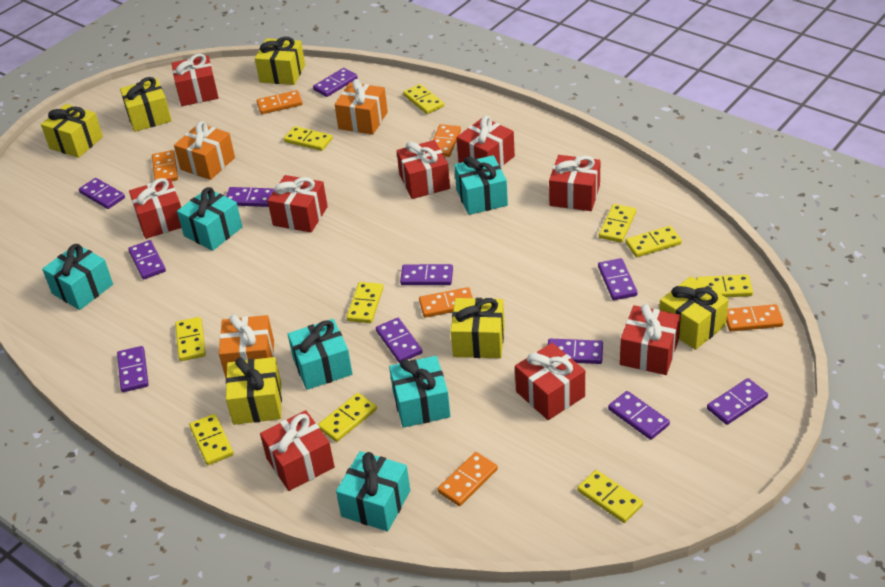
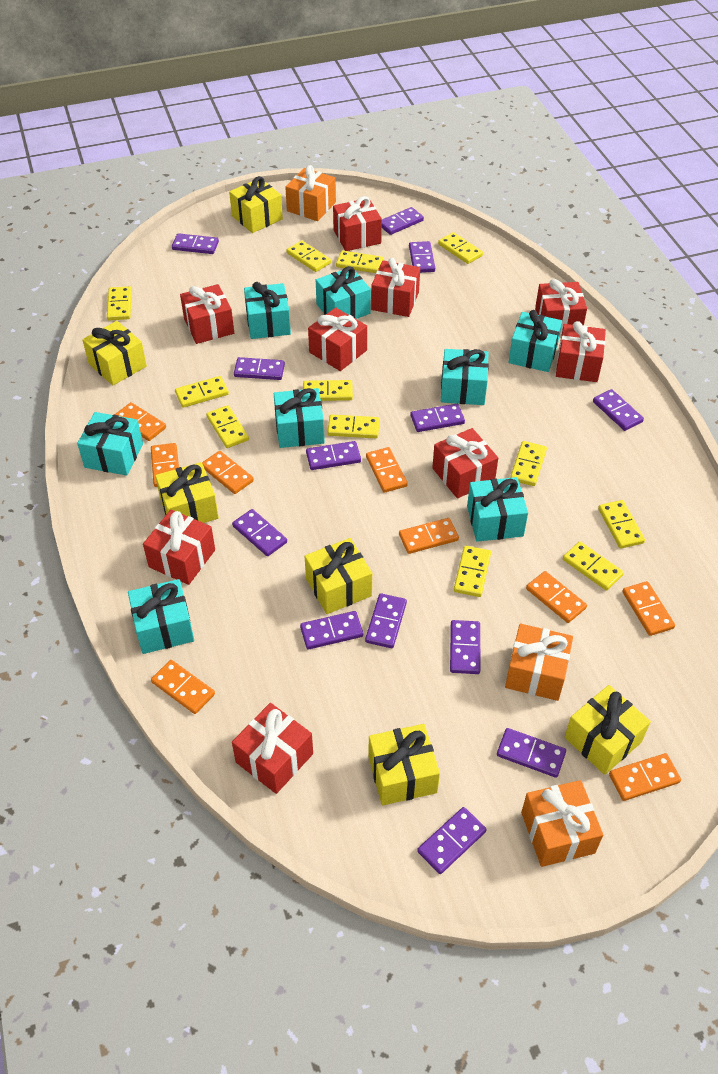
orange domino: [152,150,178,181] [257,90,303,114] [419,287,473,317] [433,124,461,157] [438,452,498,506] [726,304,784,331] = 6 -> [114,402,166,441] [151,443,179,487] [151,660,215,714] [202,451,254,494] [366,447,408,493] [399,518,459,554] [526,571,587,623] [609,753,681,801] [622,581,675,636] = 9
purple domino: [79,178,125,209] [117,346,149,392] [128,240,166,279] [226,187,274,207] [313,68,358,97] [376,318,423,363] [400,264,453,285] [548,339,603,364] [598,258,638,300] [608,391,670,440] [707,378,768,425] = 11 -> [172,233,219,254] [232,509,287,556] [234,357,285,380] [300,611,363,649] [306,441,361,470] [365,593,407,648] [382,207,424,235] [409,241,435,273] [410,404,465,432] [417,807,487,874] [450,620,480,674] [497,728,566,778] [593,389,644,431] = 13
turquoise gift: [42,244,113,310] [177,187,242,251] [288,319,353,390] [336,451,410,531] [389,356,451,428] [454,155,508,215] = 6 -> [77,412,143,476] [128,579,194,654] [244,282,291,339] [274,388,325,448] [316,266,371,319] [441,349,489,405] [467,477,528,542] [509,310,562,372] = 8
yellow domino: [175,317,206,361] [189,414,234,465] [284,126,332,151] [318,393,377,442] [346,282,383,323] [403,84,444,114] [577,470,643,523] [599,204,636,243] [626,226,682,257] [696,275,753,297] = 10 -> [107,286,132,321] [175,376,229,408] [206,405,249,448] [287,241,331,272] [303,380,353,401] [327,414,380,438] [336,250,383,273] [438,232,483,264] [454,546,491,597] [510,441,547,486] [563,541,624,591] [598,500,645,549] = 12

